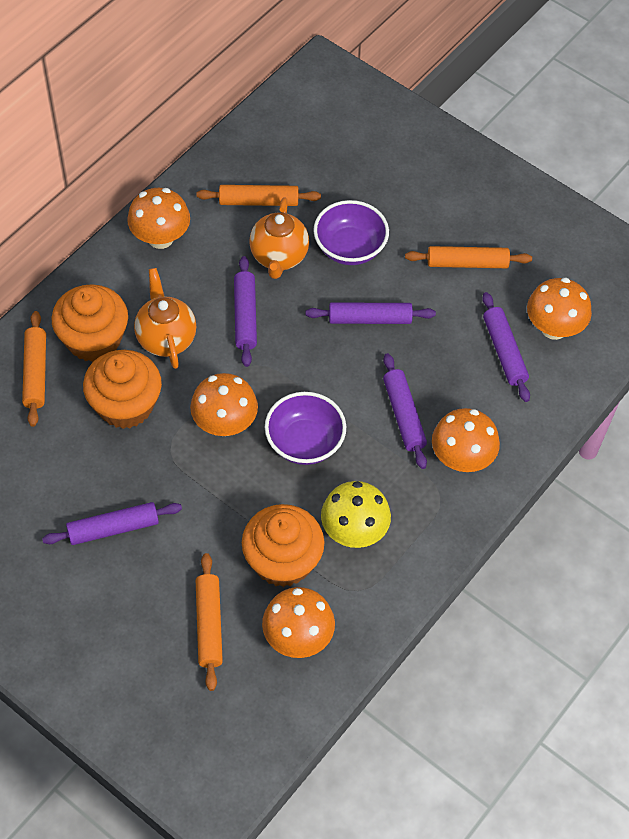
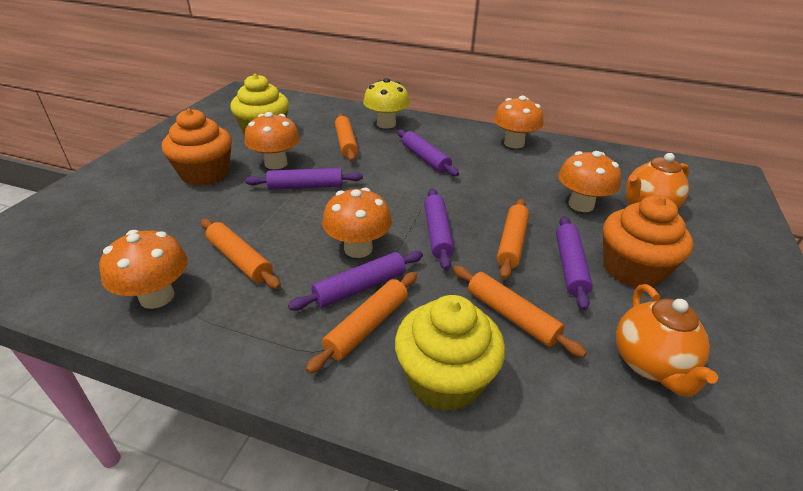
orange cupcake: [51,284,128,362] [83,350,162,429] [242,504,324,587] = 3 -> [162,109,232,186] [603,196,693,288] = 2
orange rolling pin: [22,311,46,427] [196,553,223,691] [197,185,321,206] [405,246,532,268] = 4 -> [201,219,281,289] [306,272,417,374] [335,114,358,162] [453,266,587,358] [497,199,529,279] = 5
purple bowl: [265,392,346,465] [313,200,389,265] = 2 -> none = 0
yellow cupcake: none = 0 -> [230,74,289,136] [395,295,505,412] = 2

